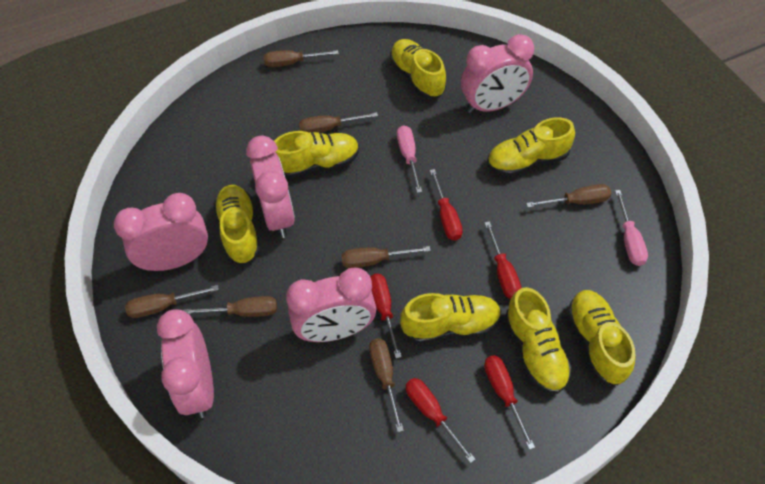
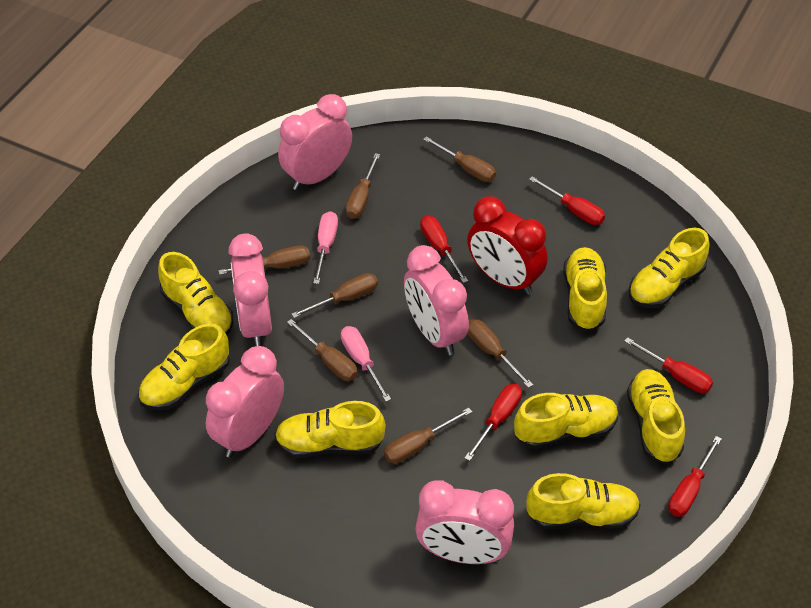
red clock: none = 0 -> [467,196,548,295] = 1
yellow shoe: [214,185,260,265] [274,131,359,178] [390,39,446,99] [400,293,501,344] [487,117,575,176] [505,287,572,394] [567,290,635,385] = 7 -> [138,323,230,411] [158,252,234,335] [275,401,386,458] [514,393,619,449] [526,473,640,529] [563,247,607,331] [627,369,685,464] [629,228,710,308] = 8

